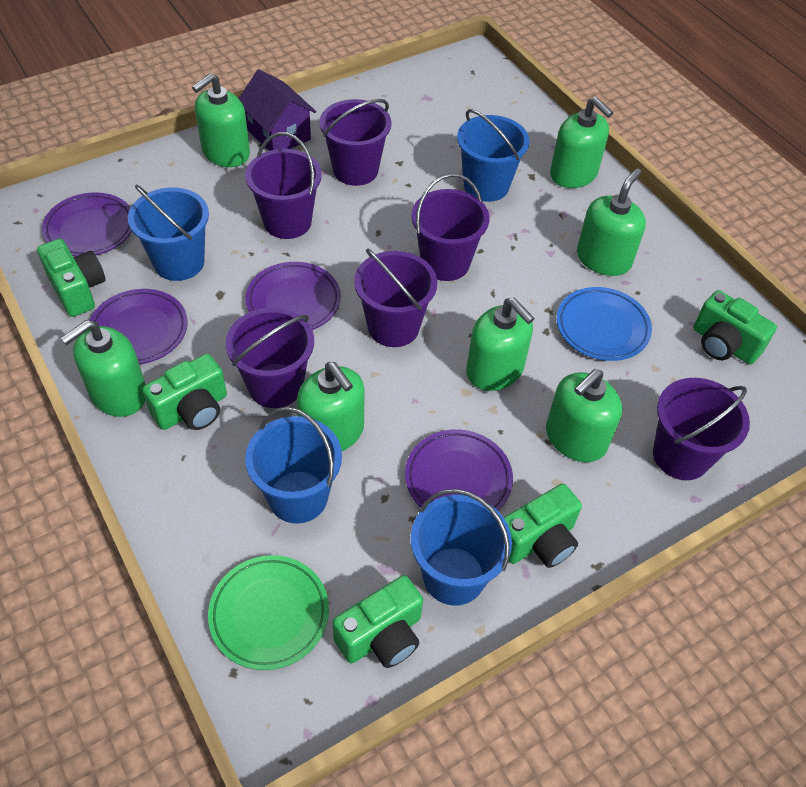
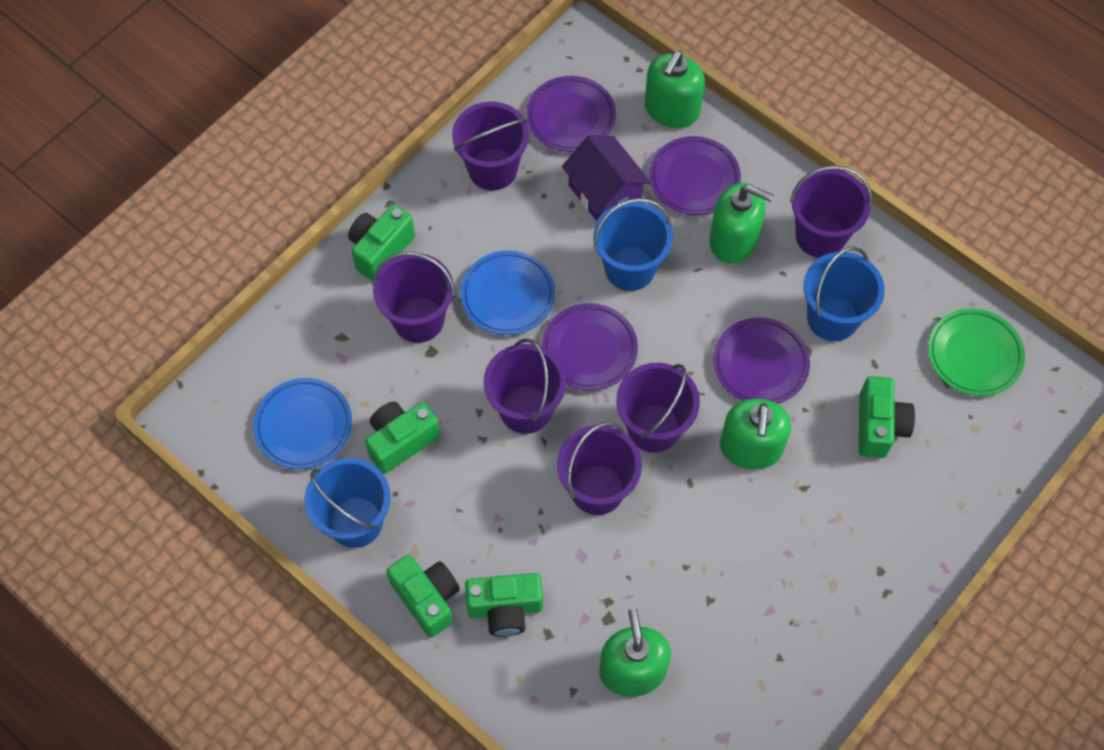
blue bucket: [128,184,209,281] [245,407,342,523] [411,489,512,606] [457,109,530,202] = 4 -> [305,458,391,548] [593,198,673,291] [803,246,885,341] = 3
blue plate: [557,287,652,361] = 1 -> [253,378,352,469] [461,250,555,335] = 2
green soap dispenser: [61,320,146,417] [192,73,250,167] [297,362,364,451] [466,297,534,391] [546,369,622,462] [550,97,613,188] [577,168,646,276] = 7 -> [599,609,671,697] [645,51,705,128] [709,183,774,263] [720,398,791,470] = 4

